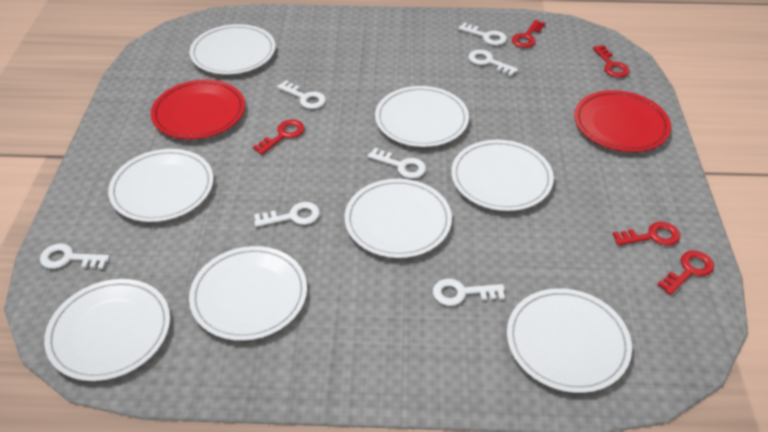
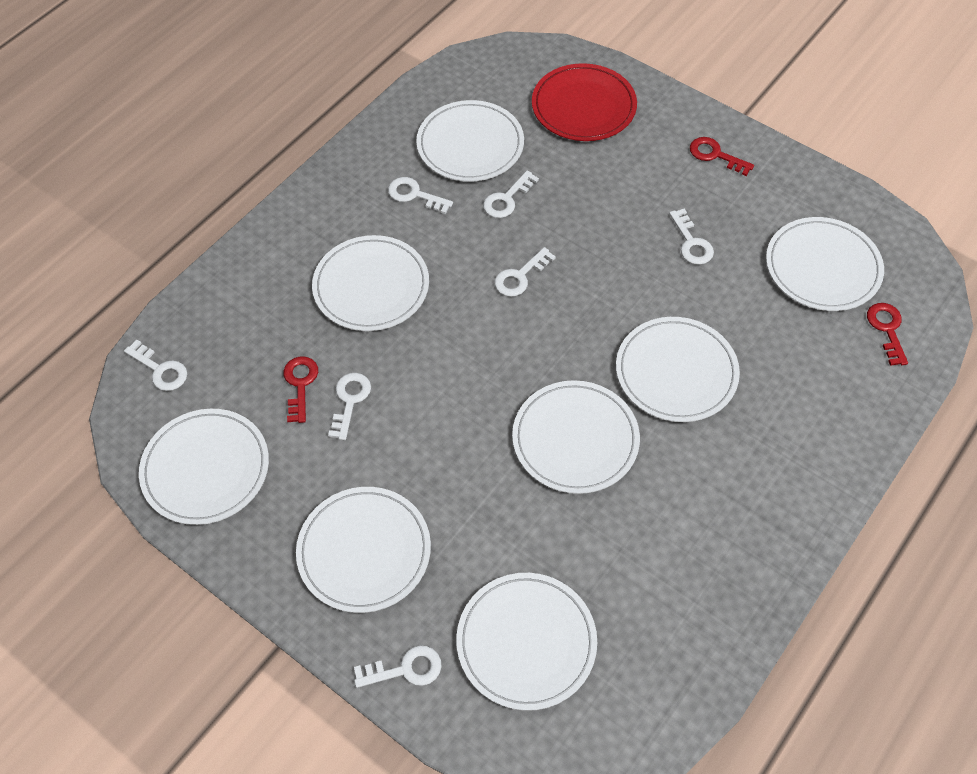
red key: [253,119,304,155] [512,20,546,48] [593,45,630,78] [613,222,680,246] [657,251,714,295] = 5 -> [283,356,318,423] [690,137,754,176] [867,303,908,366] = 3
red plate: [151,79,245,139] [574,90,671,152] = 2 -> [532,63,637,141] = 1

